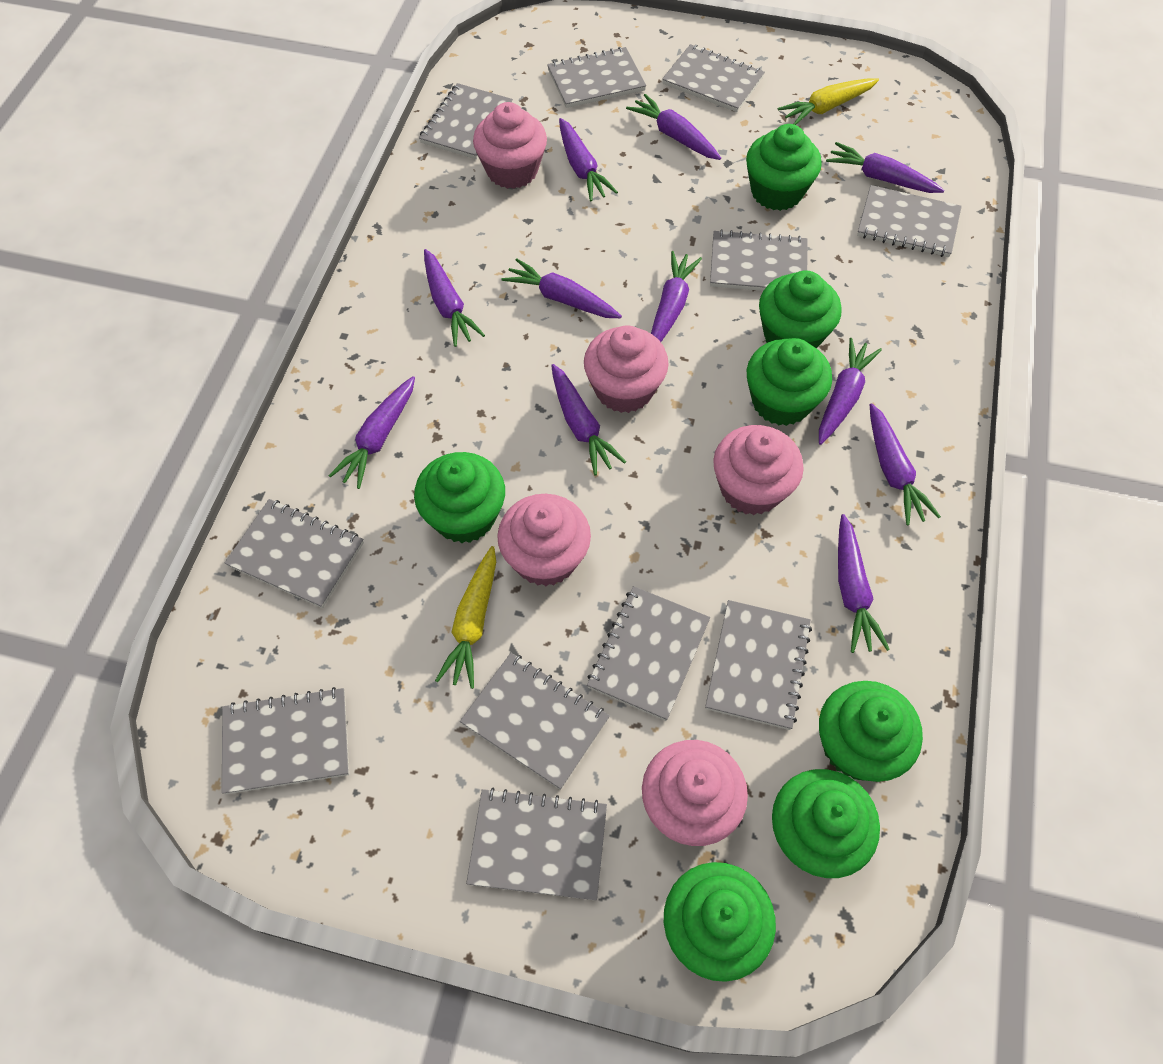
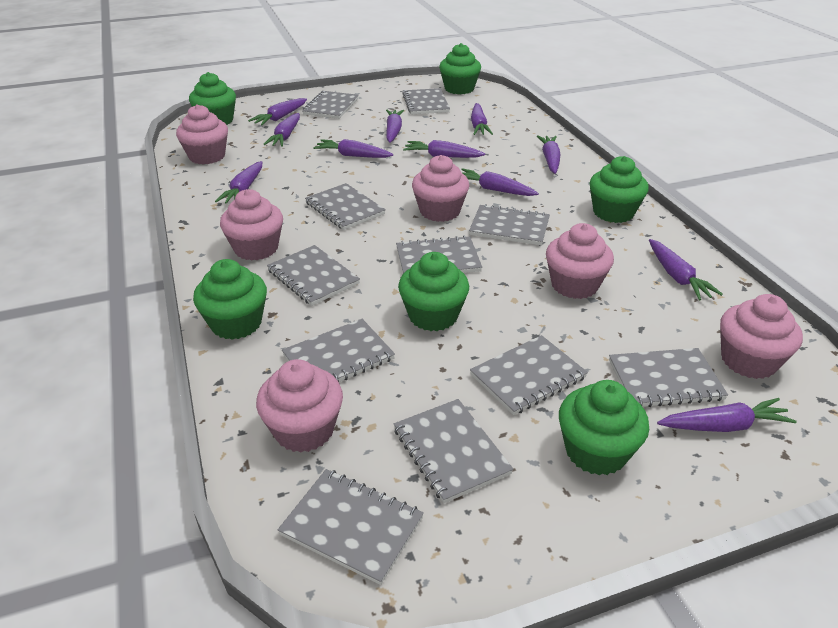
green cupcake: [414,452,505,543] [664,862,776,982] [746,124,822,211] [747,338,832,426] [759,270,842,348] [772,769,880,878] [819,681,923,782] = 7 -> [189,72,236,125] [193,259,267,340] [398,252,469,331] [439,43,481,94] [559,380,649,475] [590,156,649,223] = 6
pink cupcake: [473,102,547,189] [497,494,591,586] [584,325,669,413] [642,740,748,846] [713,425,804,515] = 5 -> [176,104,228,165] [220,189,283,261] [256,359,343,453] [412,155,470,222] [546,223,614,299] [720,294,803,379] = 6
yellow carrot: [435,546,496,689] [778,78,879,125] = 2 -> none = 0

